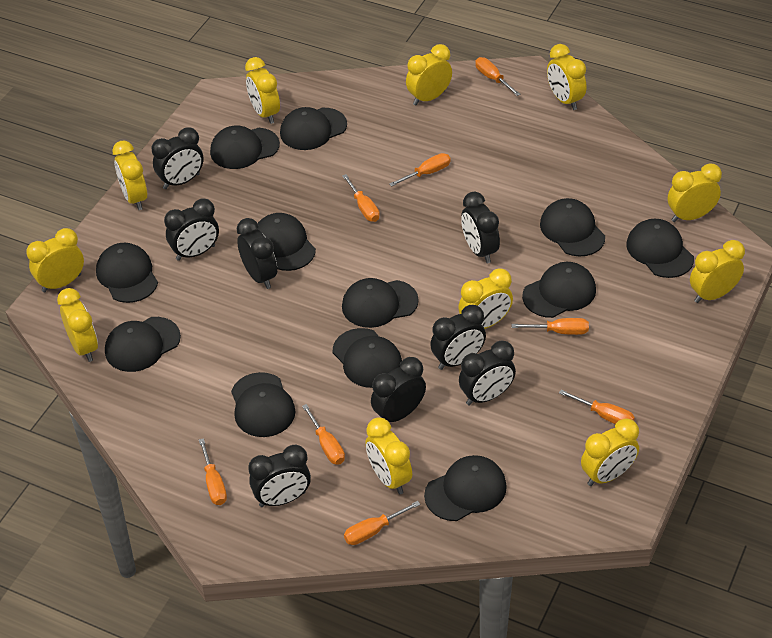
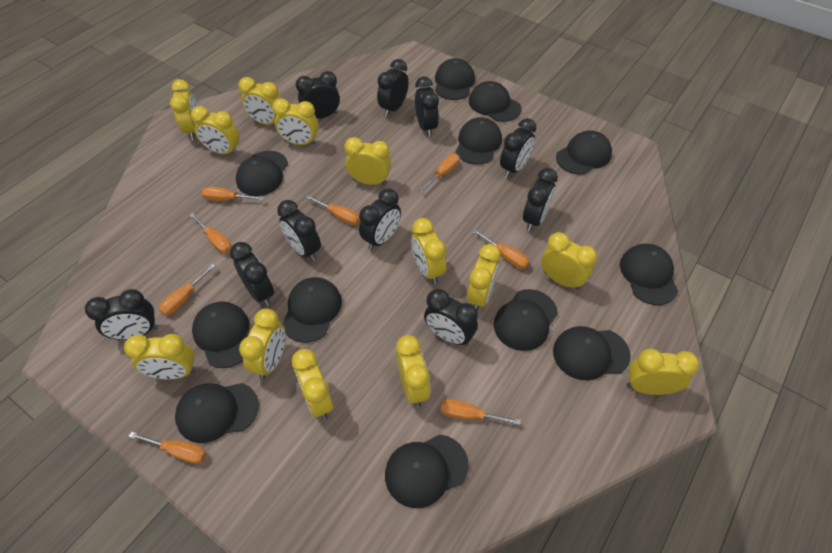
black clock: [152,127,204,189] [164,199,219,261] [237,218,277,289] [248,445,311,507] [371,357,426,422] [430,305,486,370] [459,340,516,405] [461,192,500,263] = 8 -> [85,289,158,340] [230,242,274,306] [277,200,321,261] [296,71,340,119] [359,188,401,250] [377,59,409,117] [415,77,439,137] [424,289,478,346] [500,118,537,178] [523,168,558,231] = 10
yellow clock: [26,228,84,292] [57,288,98,362] [112,140,147,210] [245,57,280,124] [366,417,412,494] [406,44,452,106] [458,268,513,329] [547,44,587,110] [581,418,639,486] [668,163,722,222] [690,240,745,303] = 11 -> [124,334,196,379] [170,79,198,140] [191,106,240,156] [238,77,280,125] [239,309,285,380] [272,98,319,145] [292,349,333,420] [344,137,391,185] [396,335,430,407] [411,218,446,284] [467,244,501,310] [541,232,597,290] [627,349,699,395] = 13

